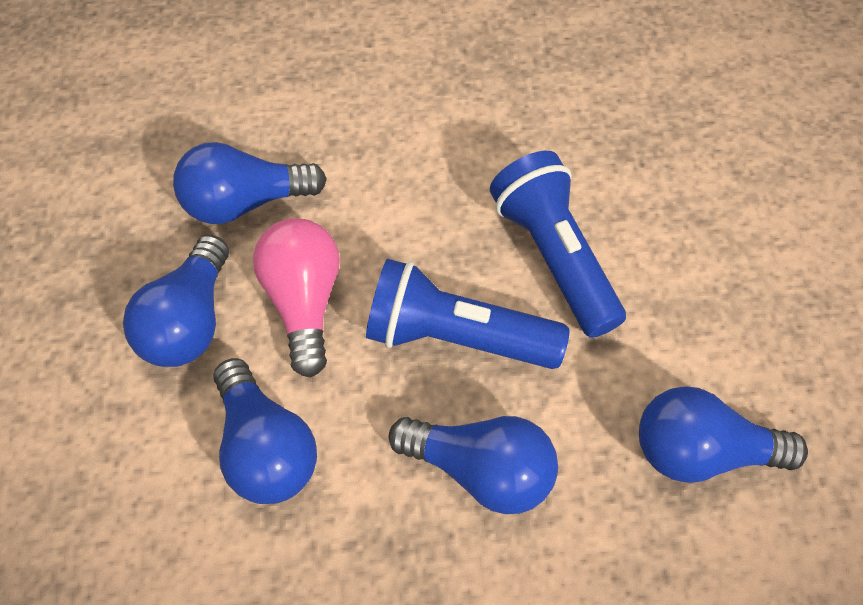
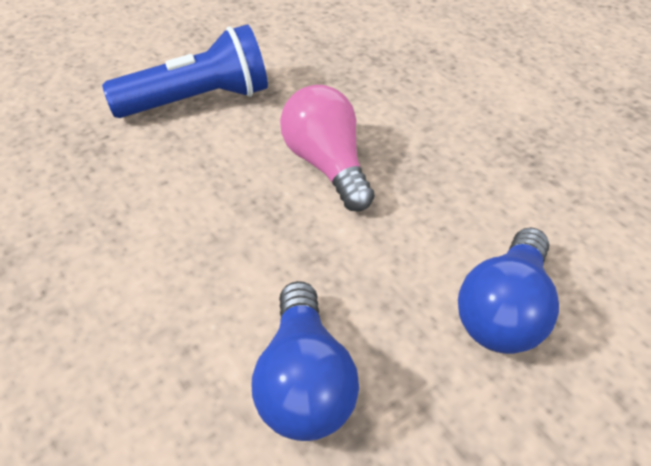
blue flashlight: [366,259,570,369] [490,151,626,338] = 2 -> [102,24,268,118] = 1
blue light bulb: [123,235,229,367] [173,142,327,224] [213,358,317,504] [389,416,558,514] [639,386,808,483] = 5 -> [252,281,359,441] [458,227,559,354] = 2

